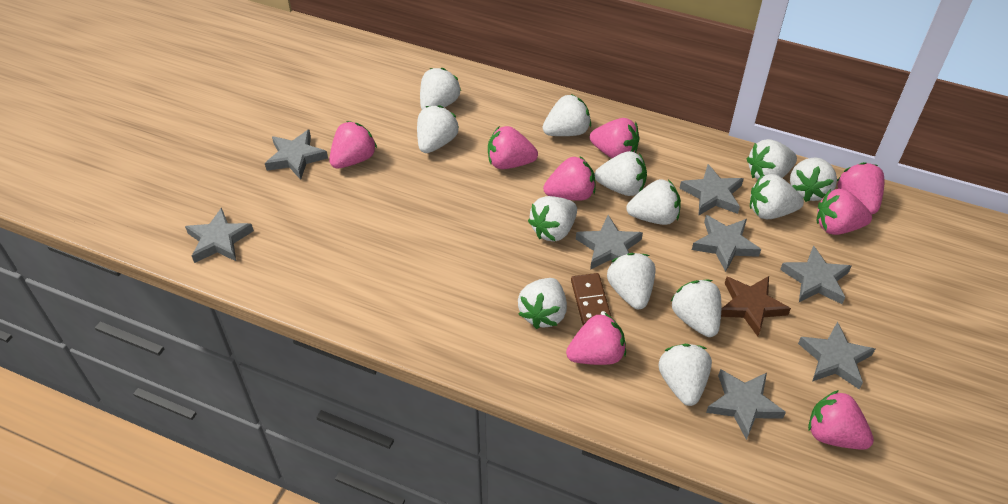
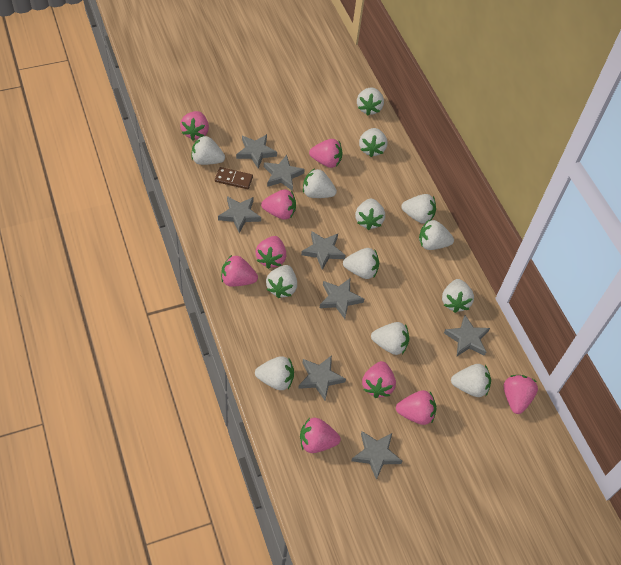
brown star: [721,276,791,336] = 1 -> none = 0
pink strawberry: [329,121,377,169] [488,126,538,169] [543,156,595,201] [566,313,626,365] [590,118,640,158] [808,390,874,450] [817,189,872,235] [837,162,885,214] = 8 -> [180,111,209,140] [221,255,258,287] [255,236,286,269] [261,189,296,220] [300,418,341,453] [309,139,342,168] [362,361,396,398] [396,390,436,425] [504,375,538,414] = 9

